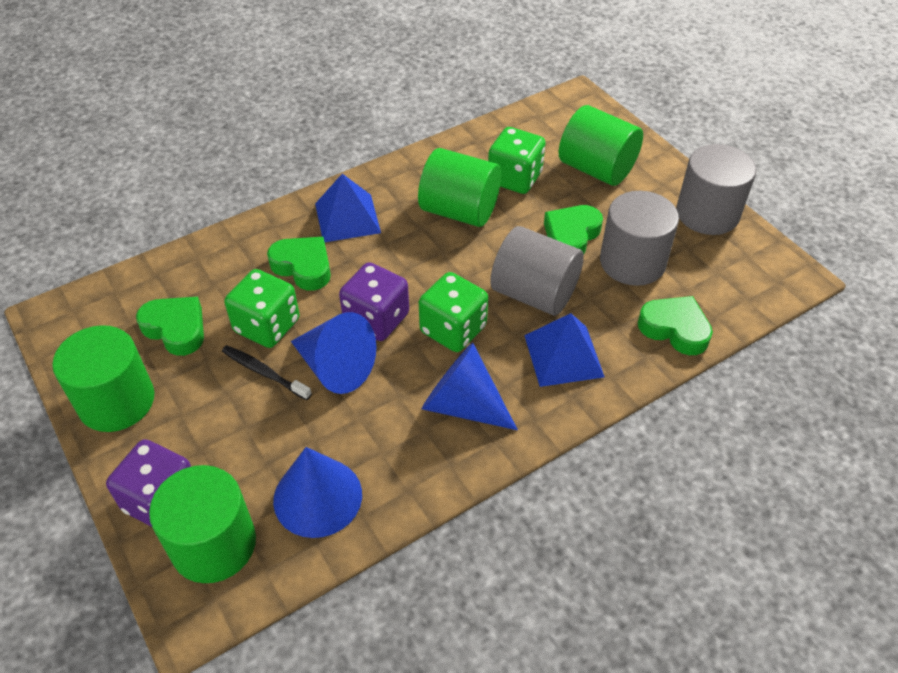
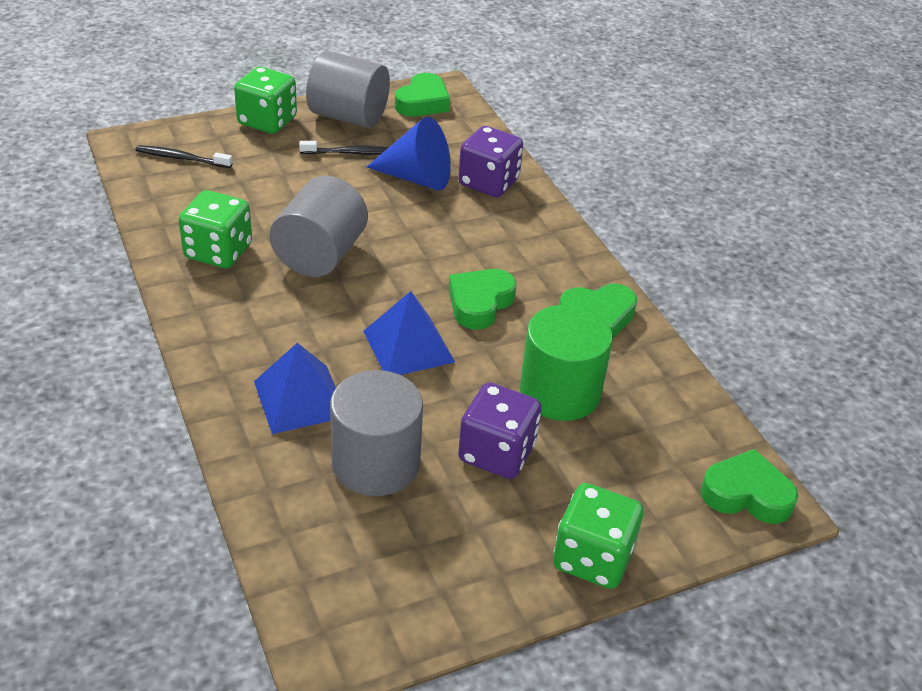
black toothbrush: [222,345,312,400] = 1 -> [135,145,232,168] [299,141,389,155] = 2
blue cone: [273,447,362,538] [291,312,376,394] [422,343,518,430] = 3 -> [367,117,451,191] = 1
green cylinder: [52,325,154,432] [149,465,256,583] [418,148,501,227] [559,105,643,186] = 4 -> [520,305,613,421] = 1

